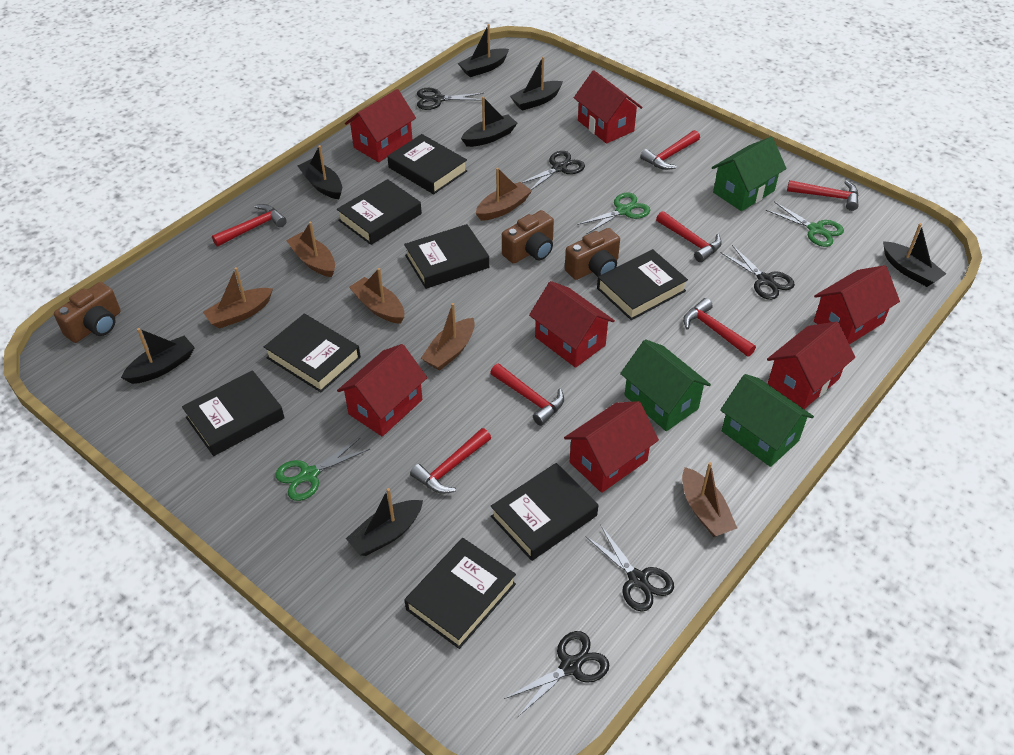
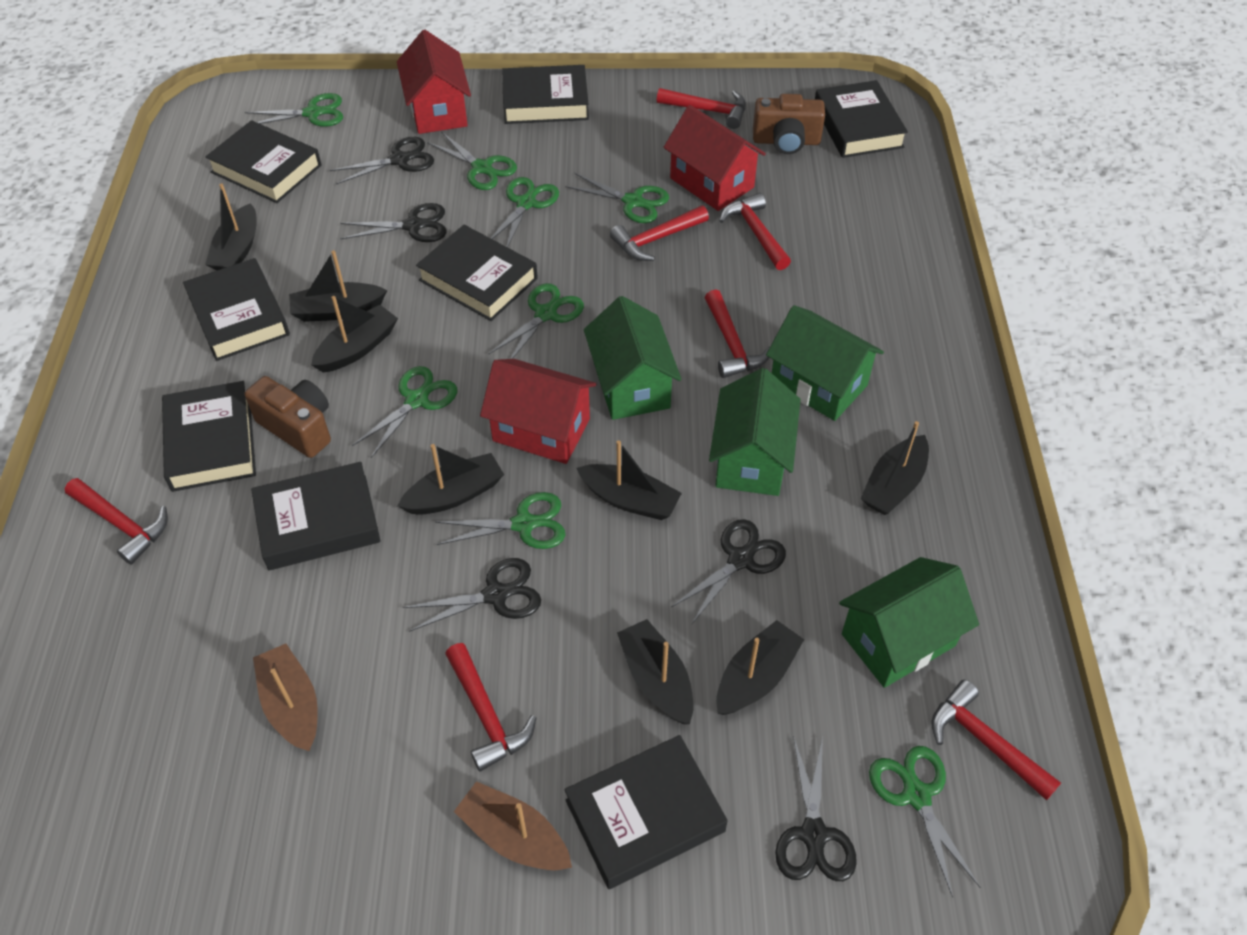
black boat: [121,328,195,384] [298,145,342,199] [346,488,423,556] [458,24,509,77] [461,96,517,147] [510,56,563,111] [883,223,946,287] = 7 -> [205,183,257,271] [289,250,387,322] [311,296,398,373] [398,444,504,515] [576,440,682,520] [617,619,694,724] [716,620,804,715] [861,421,929,515] = 8
brown boat: [203,267,273,329] [286,222,335,277] [349,268,404,324] [421,303,475,371] [476,168,532,221] [682,462,737,537] = 6 -> [253,644,318,751] [454,781,572,870] = 2
brown camera: [54,282,121,343] [502,210,554,264] [565,228,620,280] = 3 -> [245,376,331,458] [753,94,825,154] = 2
green house: [620,339,711,431] [712,137,787,211] [720,374,814,467] = 3 -> [584,296,682,420] [709,368,801,496] [766,305,884,421] [839,557,979,688] = 4
green scissors: [275,437,370,501] [577,192,650,234] [766,202,844,247] = 3 -> [245,93,343,127] [352,366,457,458] [427,131,517,190] [435,492,565,549] [489,283,584,359] [491,177,559,247] [565,173,669,223] [869,746,980,897] = 8
red house: [337,344,427,437] [345,89,416,162] [529,281,615,368] [564,401,659,493] [574,70,642,144] [767,321,855,409] [814,265,900,344] = 7 -> [397,30,471,134] [480,359,596,464] [664,105,766,211] = 3

